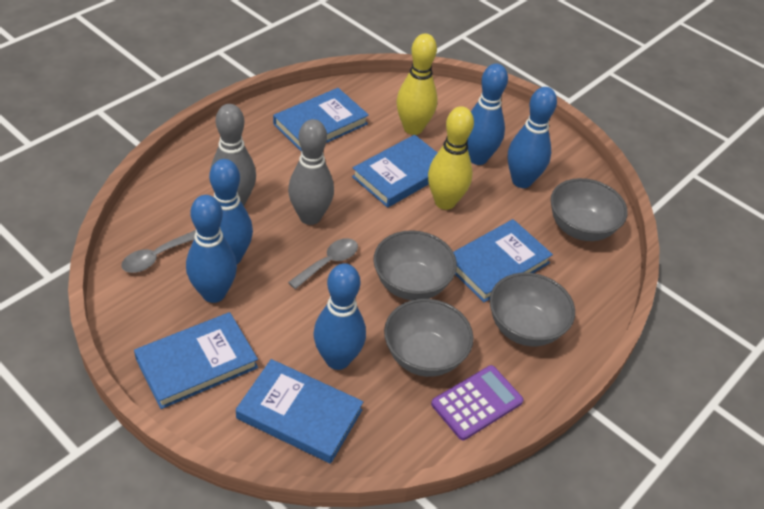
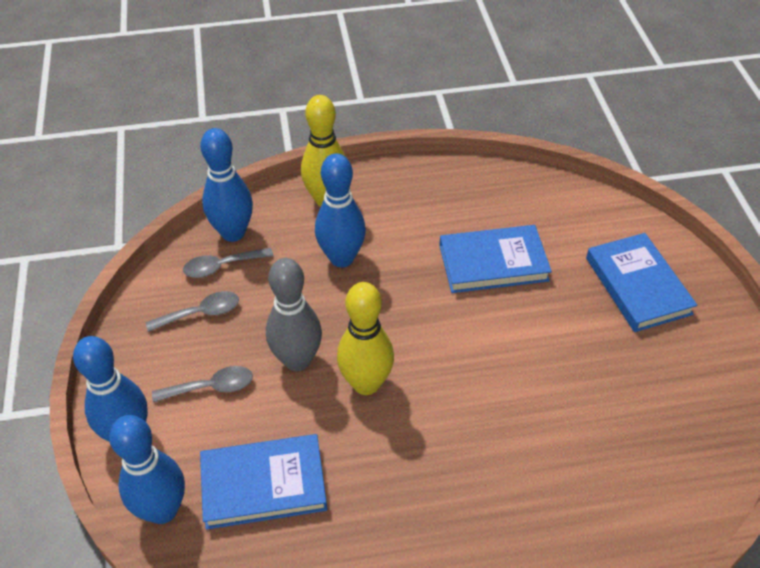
blue book: [134,312,258,409] [236,359,363,464] [273,88,369,151] [352,135,437,208] [453,219,553,303] = 5 -> [200,434,327,529] [439,225,552,293] [586,233,697,332] = 3
blue bowling pin: [186,195,237,303] [209,159,253,264] [314,263,366,370] [467,63,508,165] [508,87,557,188] = 5 -> [73,336,148,442] [109,415,185,524] [200,128,253,242] [315,153,366,267] = 4
grey bowl: [373,230,457,300] [384,299,473,377] [490,273,575,346] [551,178,628,241] = 4 -> none = 0
grey bowling pin: [210,104,256,206] [288,119,334,225] = 2 -> [266,258,322,371] = 1
grey spoon: [121,230,196,273] [288,238,358,289] = 2 -> [145,291,239,332] [152,366,253,402] [183,248,273,278] = 3
purple calculator: [431,365,524,440] = 1 -> none = 0

